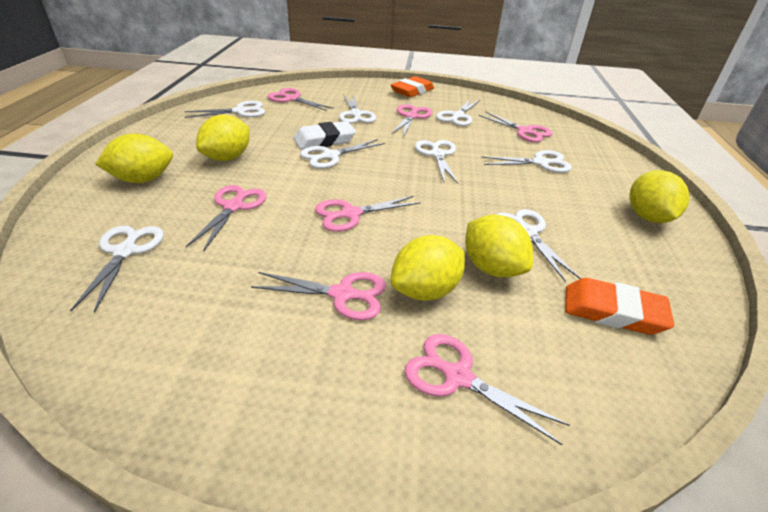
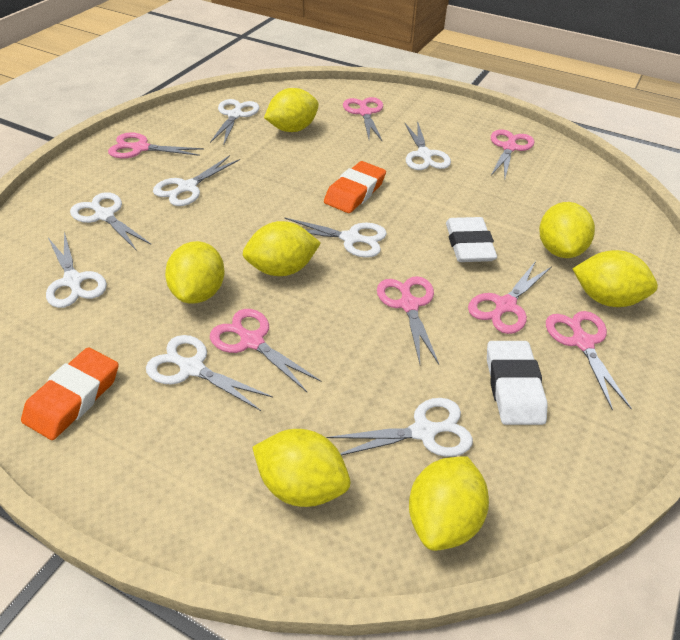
white eraser: [294,121,356,150] = 1 -> [446,217,497,262] [487,341,548,425] = 2
yellow lemon: [95,133,173,183] [196,115,250,161] [391,235,465,300] [465,214,533,277] [629,170,690,223] = 5 -> [165,241,224,304] [243,221,321,276] [252,429,350,507] [264,88,319,132] [409,456,489,551] [539,202,595,258] [573,250,658,307] = 7

